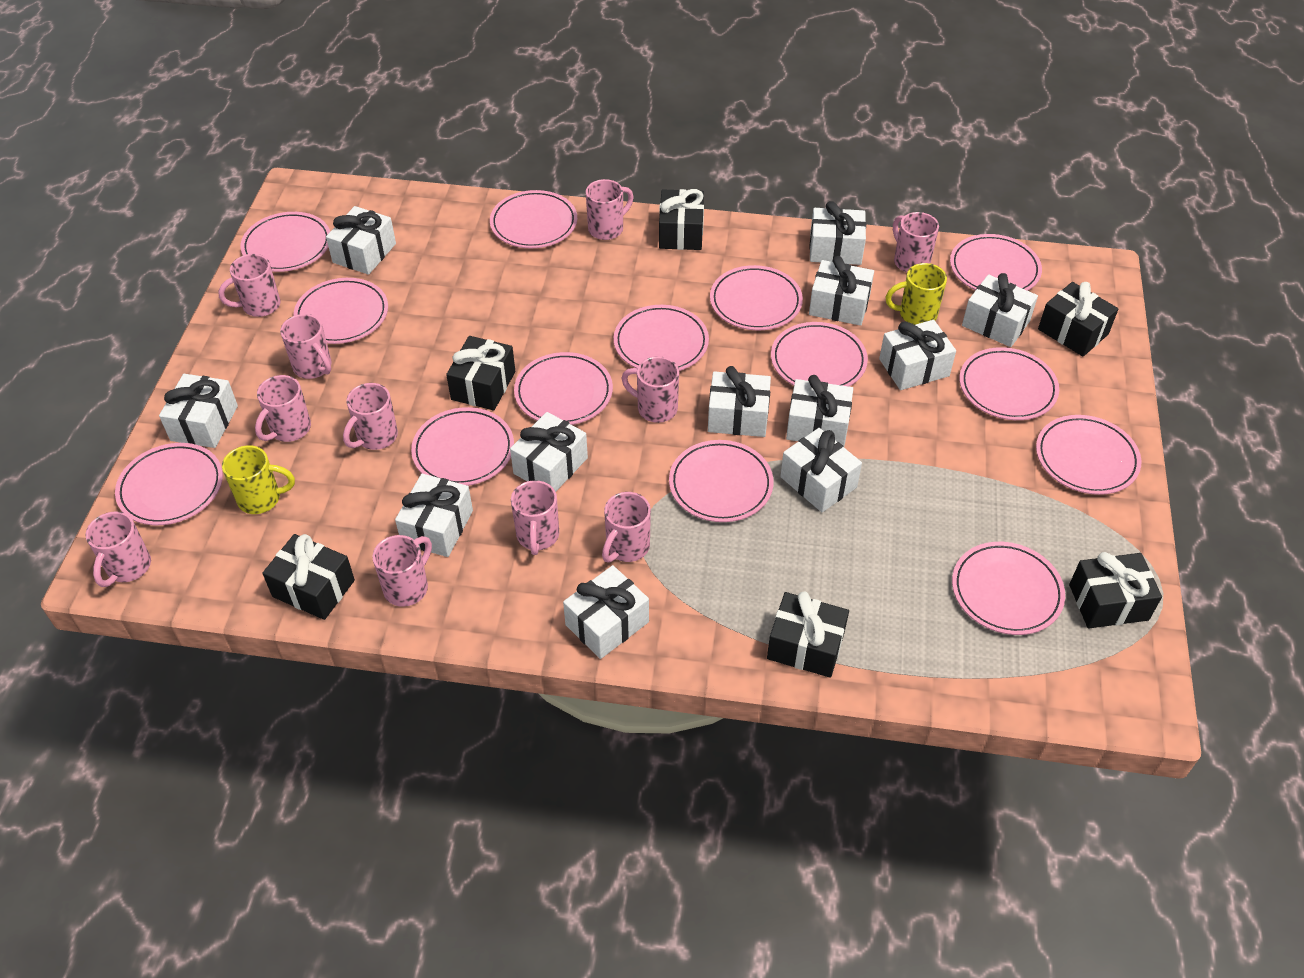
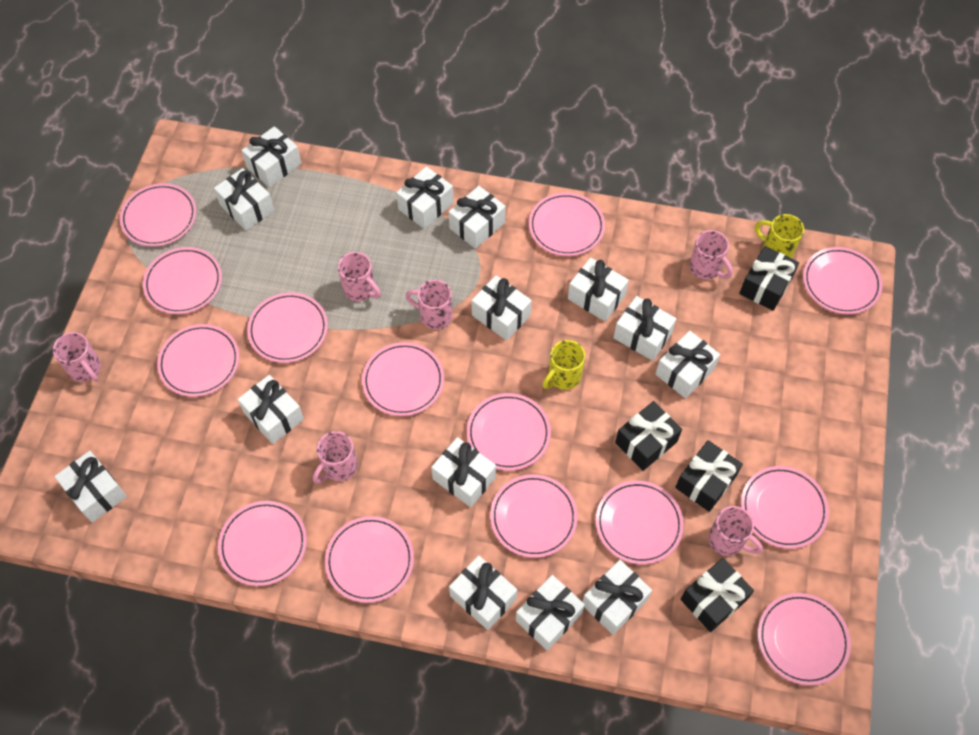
black gift: [262,534,355,620] [446,336,515,411] [659,189,704,250] [767,591,849,678] [1038,282,1119,357] [1069,552,1162,628] = 6 -> [615,401,682,471] [675,440,743,512] [681,558,754,632] [739,246,799,311] = 4
pink mug: [86,511,151,587] [218,254,280,317] [255,375,311,442] [280,314,332,379] [343,383,398,450] [372,535,432,607] [511,480,559,555] [586,179,633,240] [602,492,651,563] [621,356,679,423] [893,212,939,272] = 11 -> [53,332,101,382] [313,431,357,484] [338,252,381,302] [406,280,452,329] [690,230,733,280] [708,506,763,556] = 6
white gift: [159,374,238,448] [326,206,396,275] [395,473,473,557] [510,412,588,492] [563,565,649,659] [708,366,771,437] [780,428,862,512] [786,375,853,446] [809,201,866,265] [809,256,874,326] [879,320,956,390] [962,273,1038,347] = 12 -> [54,451,127,523] [214,168,274,231] [237,375,304,444] [241,126,301,188] [396,166,454,229] [431,437,496,507] [448,186,506,249] [449,555,517,630] [471,275,532,341] [516,575,585,651] [568,257,629,321] [582,560,652,635] [613,296,676,361] [656,331,720,398] = 14

